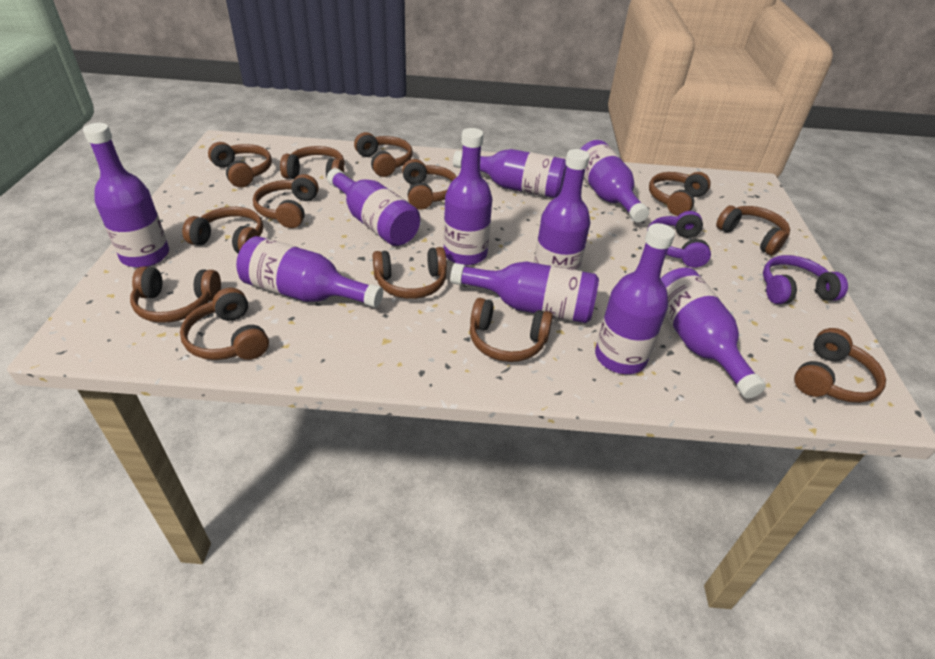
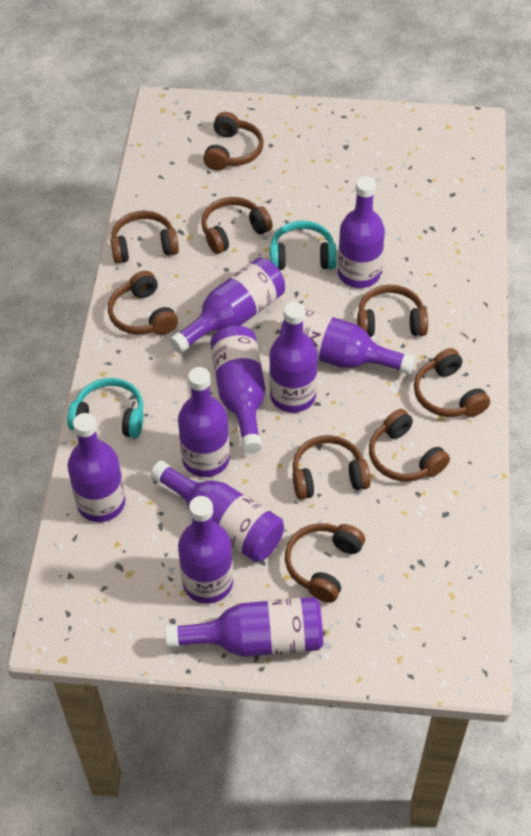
brown headphones: [130,267,221,323] [180,288,269,360] [182,207,263,253] [208,142,272,187] [253,174,319,228] [280,146,345,179] [354,132,413,177] [373,247,447,299] [402,159,456,210] [470,298,553,362] [649,172,711,216] [716,205,790,256] [794,328,886,403] = 13 -> [108,271,178,335] [110,211,179,264] [201,197,273,254] [203,112,264,171] [285,523,365,603] [293,435,371,500] [357,285,428,337] [369,409,450,482] [414,348,490,417] = 9
purple headphones: [647,211,711,268] [763,255,848,304] = 2 -> none = 0
turquoise headphones: none = 0 -> [67,378,143,438] [270,221,337,270] = 2

